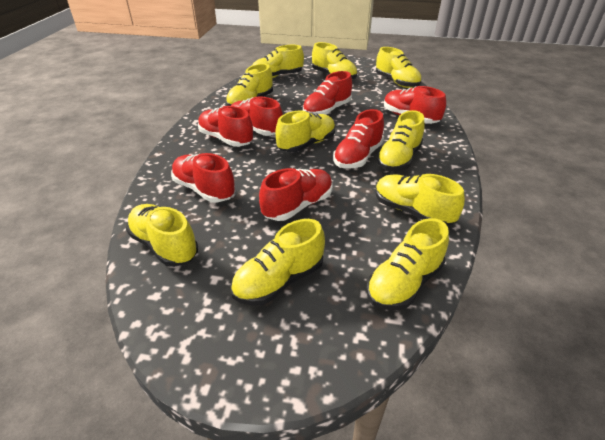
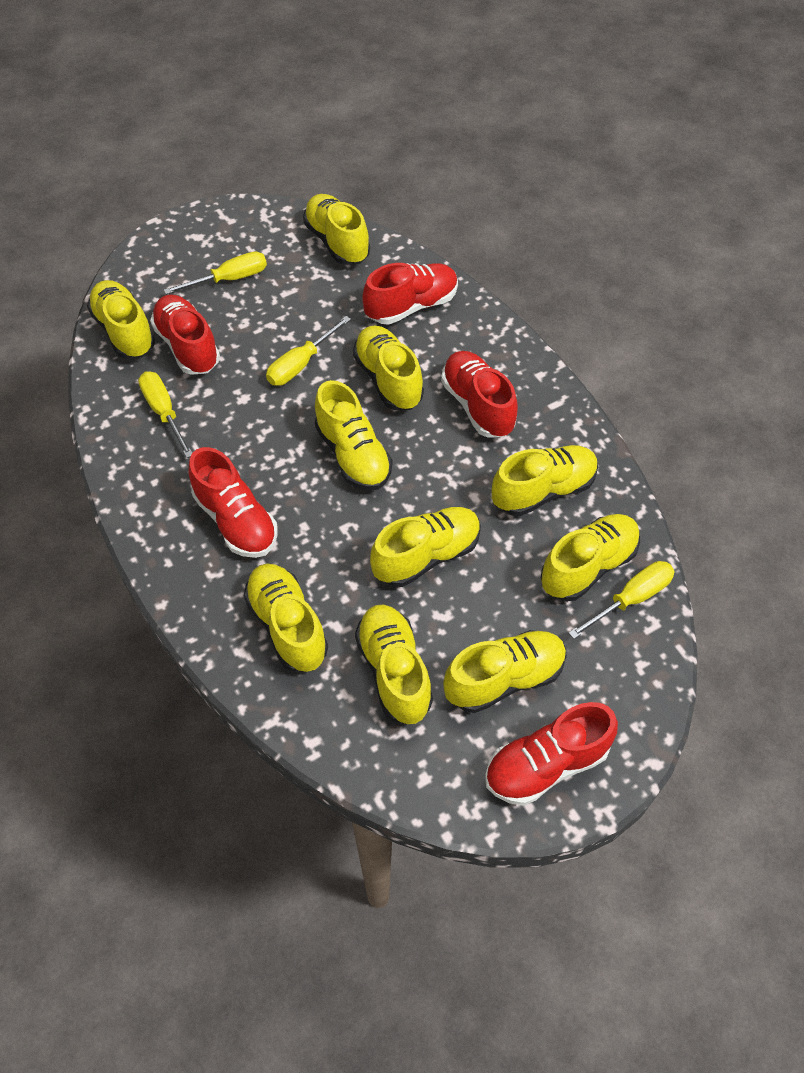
red shoe: [171,153,235,203] [198,106,253,147] [231,97,283,136] [259,168,333,221] [303,71,352,115] [333,109,384,169] [384,86,446,124] = 7 -> [150,295,220,375] [189,447,278,558] [362,263,458,325] [441,351,518,437] [485,702,618,806] = 5
yellow screwdriver: none = 0 -> [138,371,192,458] [164,251,267,295] [266,316,351,386] [568,561,675,639] = 4

